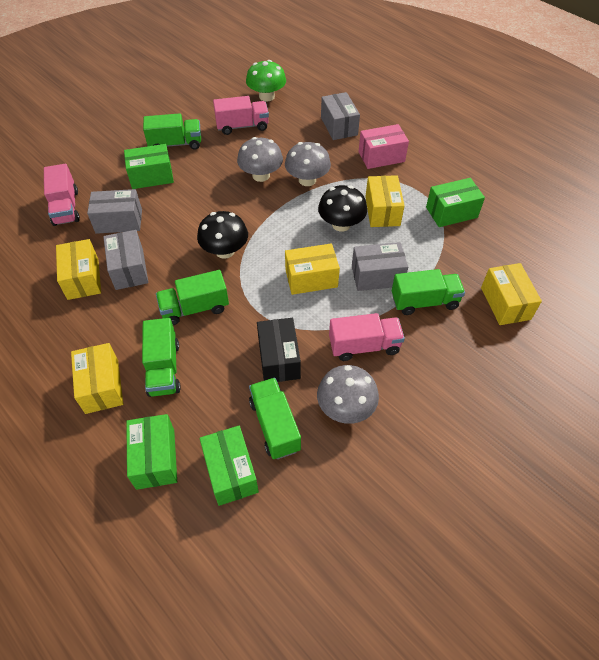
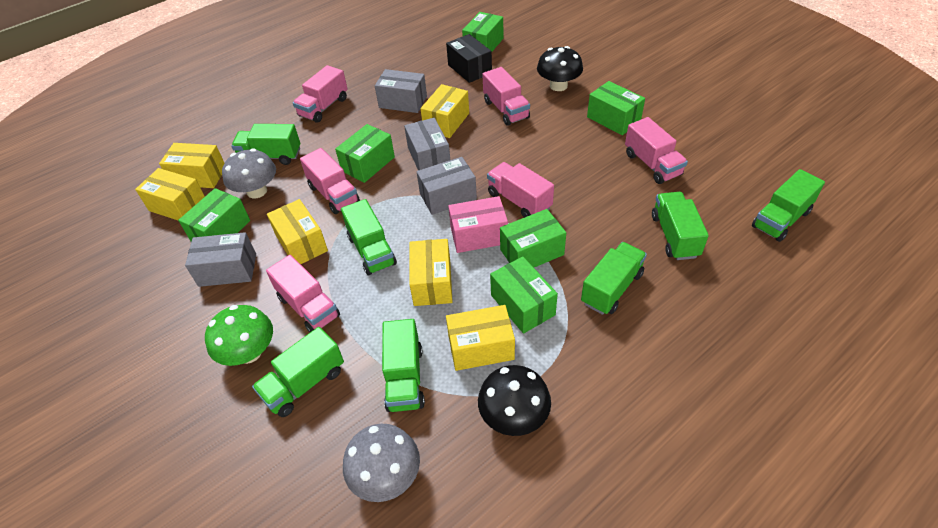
green box: [124,144,174,189] [126,414,177,490] [200,426,259,506] [426,178,485,227] = 4 -> [178,188,250,242] [335,124,395,183] [462,12,503,51] [490,256,558,334] [500,209,566,267] [587,81,645,135] = 6
green truck: [142,318,181,397] [143,113,201,150] [156,270,229,325] [249,378,301,459] [392,269,465,315] = 5 -> [231,124,300,165] [252,327,344,417] [341,199,397,275] [382,319,425,412] [581,242,647,315] [652,192,709,260] [752,169,825,242] = 7
grey mushroom: [237,137,283,182] [285,142,331,186] [317,365,379,424] = 3 -> [222,149,276,198] [343,424,420,502] = 2
pink truck: [44,164,80,226] [213,96,269,135] [329,313,405,361] = 3 -> [266,255,340,332] [293,65,348,123] [300,148,360,214] [482,67,530,126] [487,162,554,218] [625,117,688,184] = 6
yellow box: [56,239,101,300] [71,343,123,414] [285,243,340,295] [365,175,405,227] [481,263,542,325] = 5 -> [135,168,205,220] [159,143,224,188] [267,199,328,264] [409,239,453,306] [420,84,469,138] [446,305,515,371] = 6

